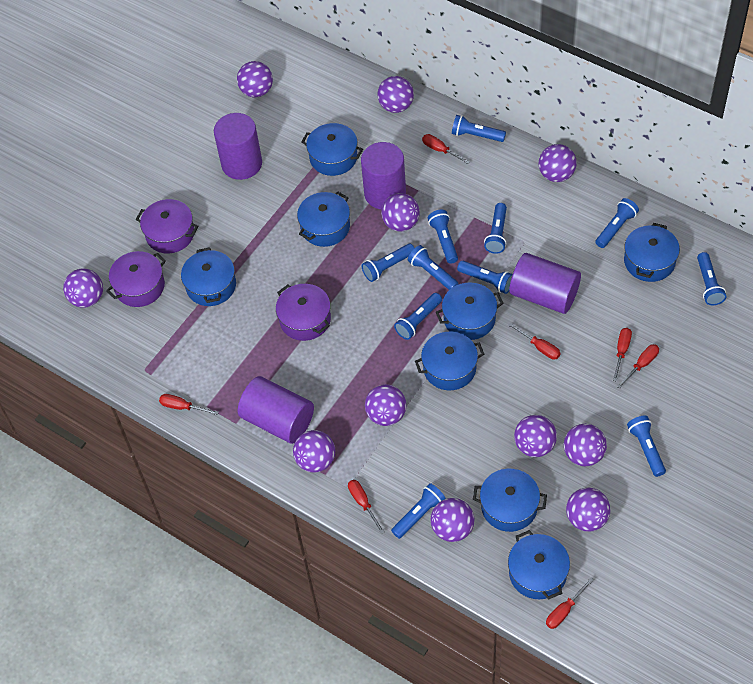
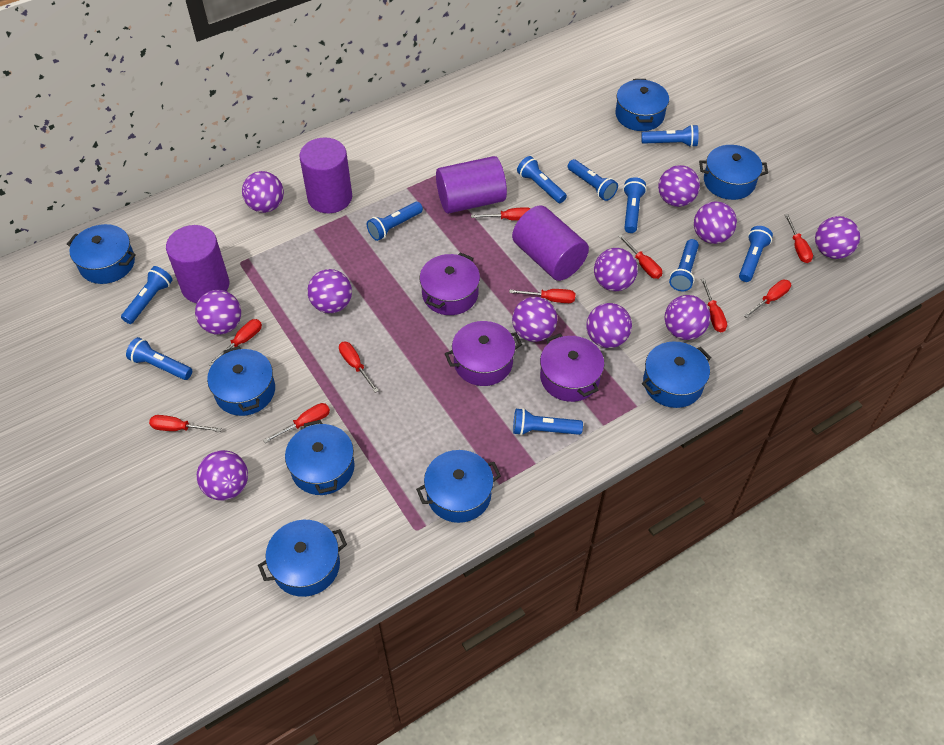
blue flashlight: [362,243,415,282] [391,483,446,539] [394,293,442,340] [408,245,459,290] [428,210,458,264] [452,115,506,142] [457,261,513,294] [484,203,507,254] [595,198,639,248] [627,416,666,477] [697,252,726,305] = 11 -> [121,266,173,324] [126,337,192,380] [367,202,423,241] [513,408,583,435] [517,156,567,203] [568,159,618,201] [623,177,647,233] [641,124,698,147] [669,239,699,291] [739,226,773,282] = 10
red screwdriver: [159,394,219,415] [348,480,385,534] [422,134,470,164] [508,323,560,360] [546,577,594,629] [613,328,632,381] [617,344,659,389] = 7 -> [149,415,221,432] [208,319,262,366] [263,403,330,443] [339,342,379,393] [471,207,531,221] [509,289,575,303] [618,235,662,279] [701,278,727,332] [744,280,791,318] [785,214,813,263] = 10

